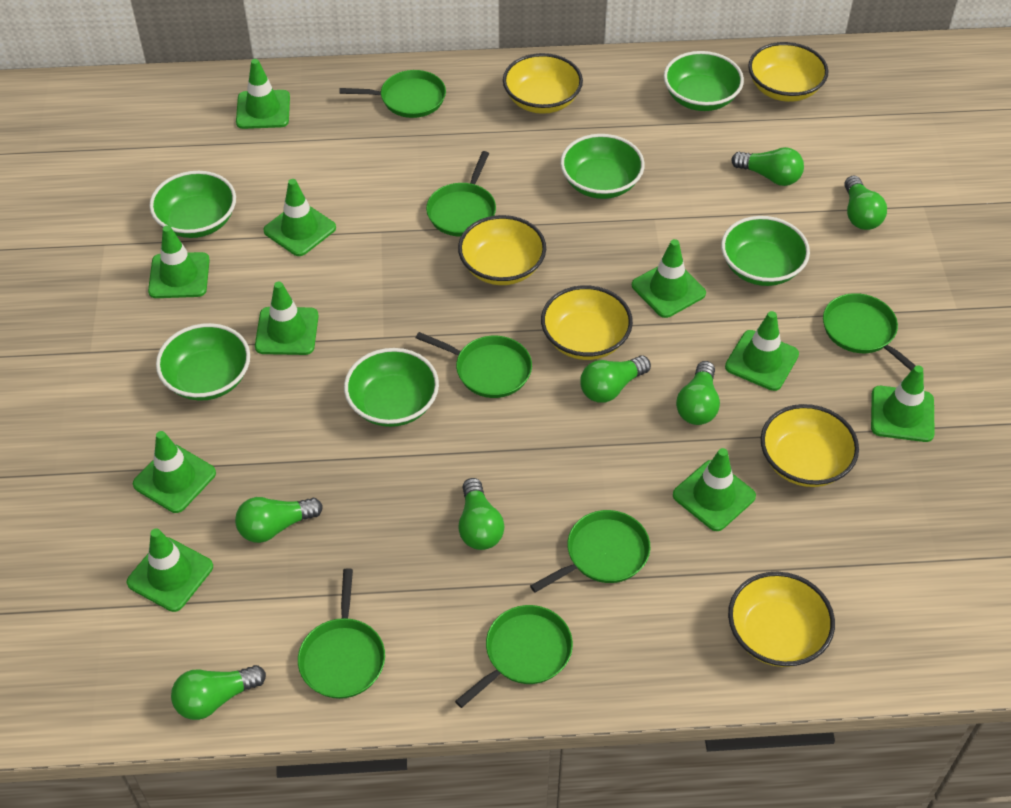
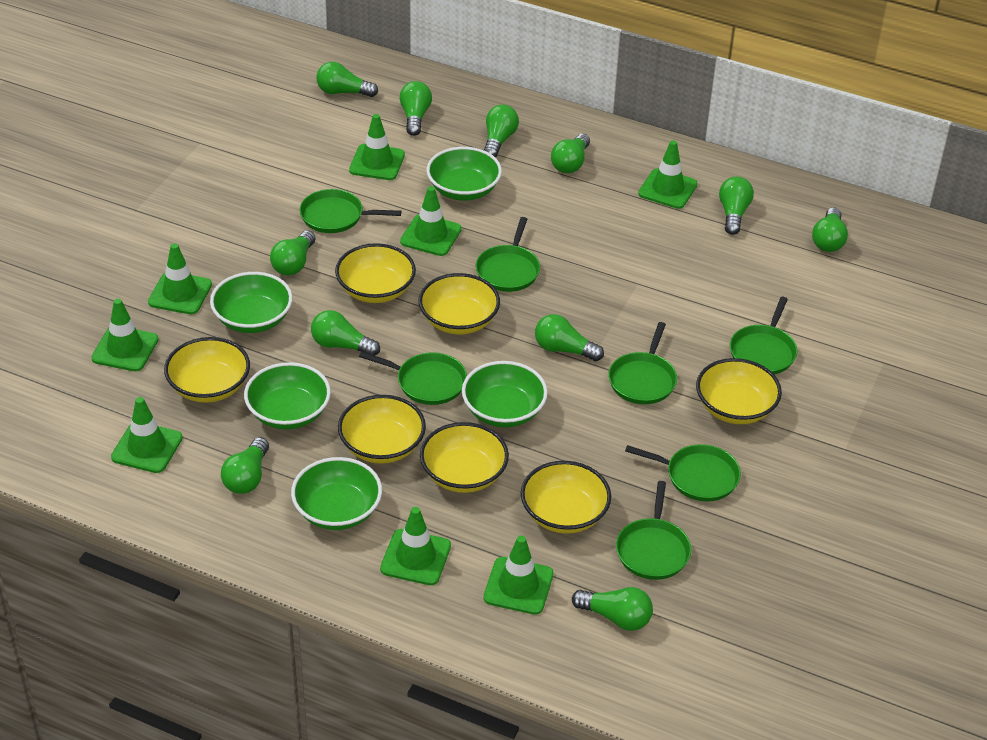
green bowl: [149,171,236,238] [156,323,250,401] [344,348,439,427] [560,134,645,199] [664,51,744,111] [721,216,810,286] = 6 -> [210,272,293,333] [244,362,331,429] [291,457,382,530] [427,147,502,201] [462,361,548,427] = 5
green light bulb: [171,665,266,720] [235,497,323,543] [458,478,504,550] [580,355,651,403] [676,361,720,425] [731,147,804,186] [844,176,887,230] = 7 -> [221,437,269,494] [270,230,315,276] [311,310,380,356] [316,62,378,97] [400,81,432,136] [484,104,519,158] [535,314,604,361] [551,134,590,173] [572,587,653,631] [719,177,754,235] [812,208,848,252] = 11
green traffic cone: [127,529,213,612] [133,431,216,513] [148,225,210,298] [236,59,290,129] [255,282,319,355] [263,179,336,256] [632,239,706,318] [673,448,756,531] [725,311,799,391] [871,365,935,442] = 10 -> [91,299,159,371] [111,397,183,473] [148,243,212,314] [349,114,405,180] [380,507,451,585] [400,186,462,256] [484,536,554,615] [638,141,698,209] = 8
yellow bowl: [458,215,546,285] [503,53,583,114] [541,285,633,360] [728,572,835,667] [748,42,828,102] [761,404,859,487] = 6 -> [164,337,250,403] [335,243,416,303] [338,395,426,464] [419,273,500,335] [420,422,509,493] [521,461,611,534] [696,358,782,424] = 7

